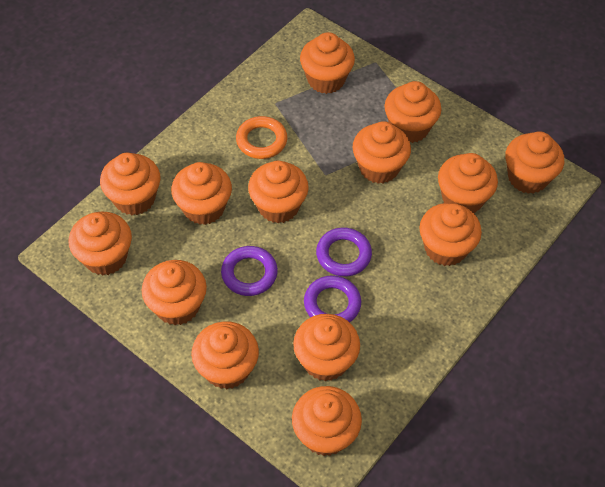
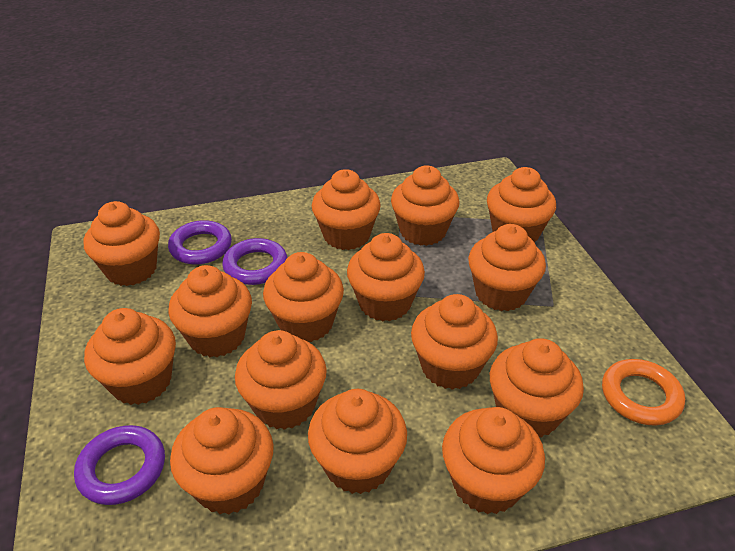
orange cupcake: [69,211,132,276] [100,153,161,215] [142,260,207,325] [171,162,232,225] [191,321,259,389] [248,161,309,223] [292,386,362,456] [293,314,360,381] [300,32,355,94] [352,121,411,184] [384,81,442,143] [419,203,482,266] [438,153,498,213] [505,131,564,194] = 14 -> [84,201,160,286] [84,308,176,405] [168,265,252,357] [170,407,274,515] [235,330,327,430] [263,252,344,342] [308,389,407,494] [312,169,381,250] [347,233,425,321] [391,165,459,246] [411,294,498,390] [442,407,545,514] [468,224,546,311] [487,167,556,243] [490,338,584,438] = 15

